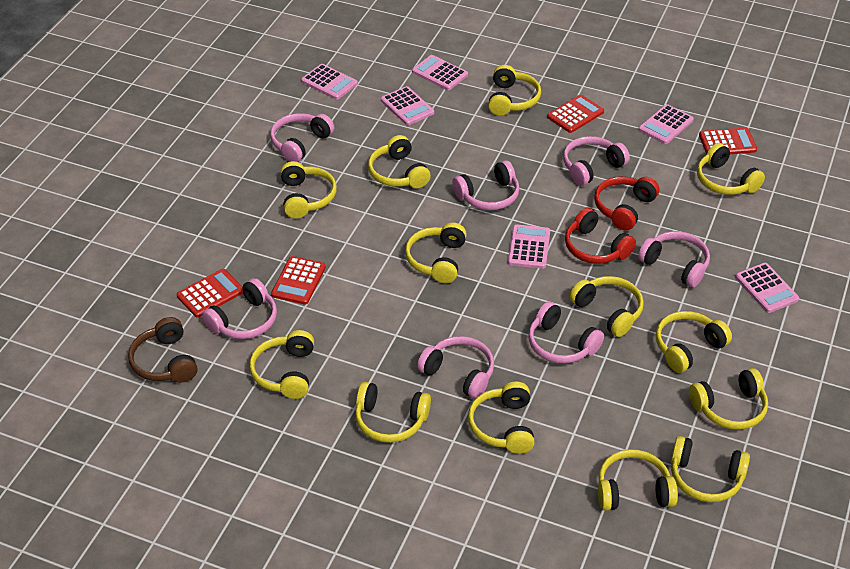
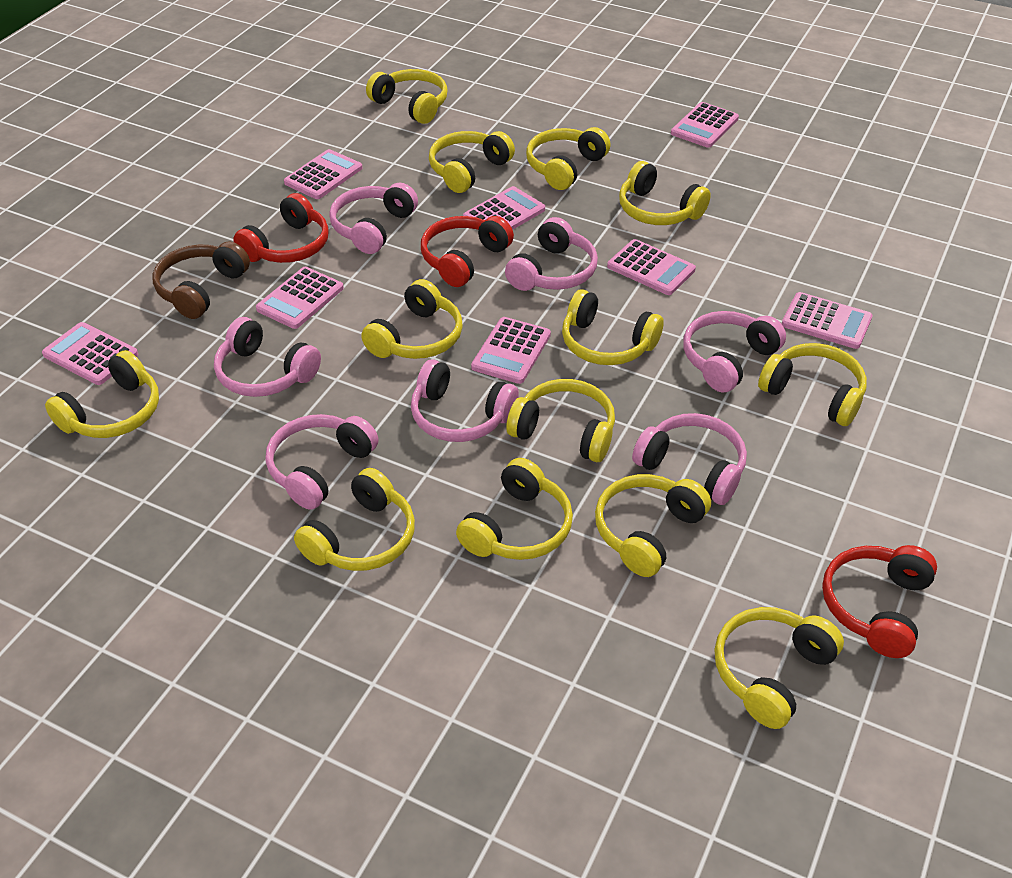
pink calculator: [301,64,358,100] [381,86,434,125] [412,55,468,90] [508,224,550,269] [639,104,694,144] [735,263,799,313] = 6 -> [42,322,138,385] [256,267,344,329] [284,149,362,199] [463,186,545,230] [471,317,551,384] [607,239,696,295] [671,102,739,148] [782,292,873,349] = 8
red calculator: [177,269,243,318] [271,256,326,305] [547,95,604,133] [699,127,757,154] = 4 -> none = 0
red headphones: [565,208,636,264] [594,176,659,230] = 2 -> [233,193,329,263] [421,216,514,287] [822,545,937,658] = 3

